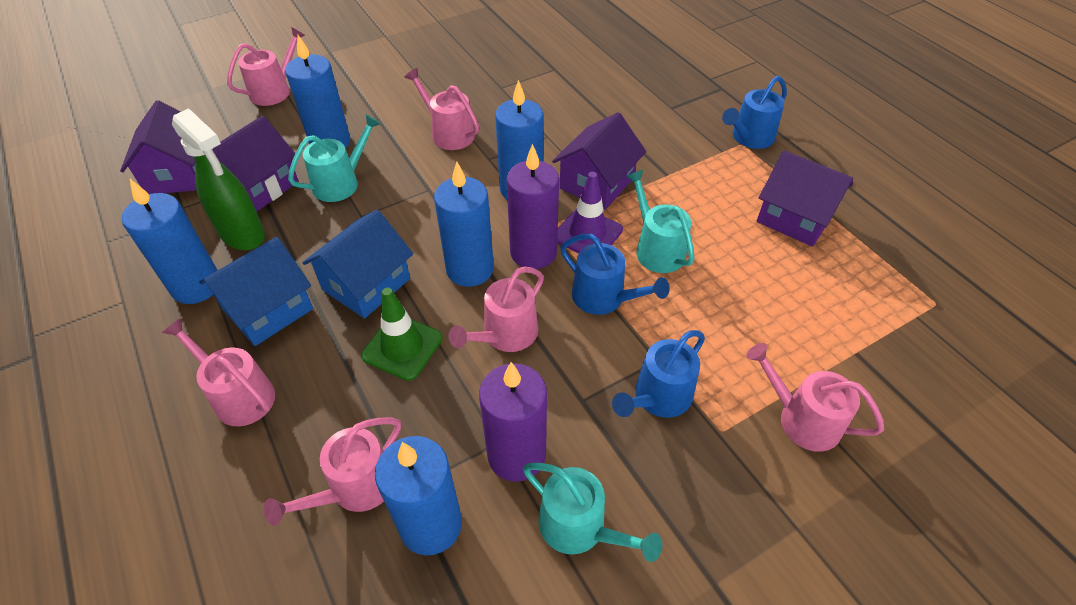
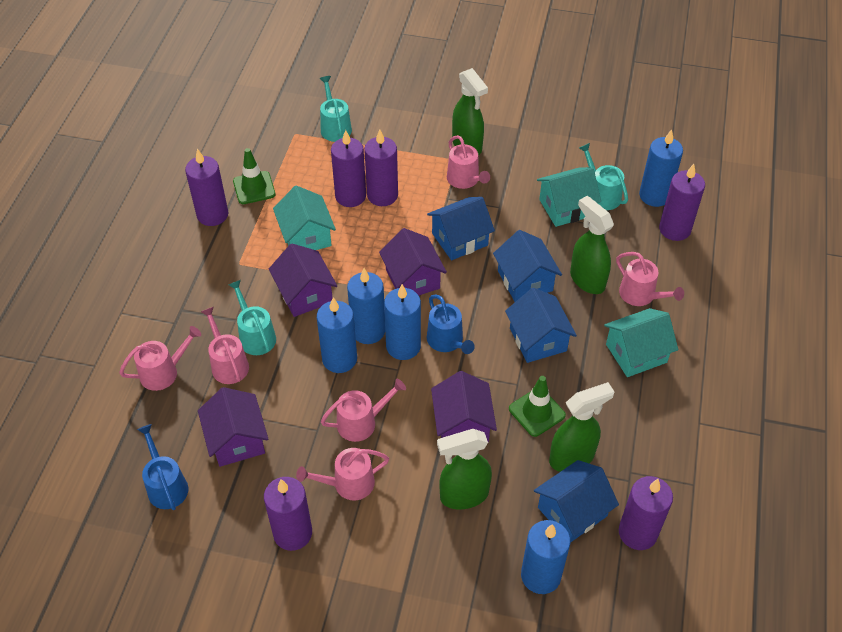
blue house: [199,237,313,346] [303,210,413,319] = 2 -> [427,197,495,260] [493,230,562,302] [505,288,577,363] [534,460,619,543] = 4
blue watering can: [560,234,670,315] [612,330,705,418] [722,76,787,149] = 3 -> [137,424,188,510] [427,295,475,354] = 2
green spray bottle: [172,108,265,250] = 1 -> [437,429,492,510] [452,68,488,155] [549,382,615,472] [570,196,614,294] = 4
green traffic cone: [361,288,443,381] = 1 -> [233,148,276,204] [509,376,566,437] = 2
purple candle: [479,362,547,482] [506,144,559,269] = 2 -> [185,149,228,226] [264,477,312,551] [331,130,366,207] [364,130,398,206] [619,476,673,550] [659,164,705,241] = 6
purple traffic cone: [557,172,623,253] = 1 -> none = 0
turquoise house: none = 0 -> [273,186,336,250] [537,167,601,227] [604,308,678,377] = 3

